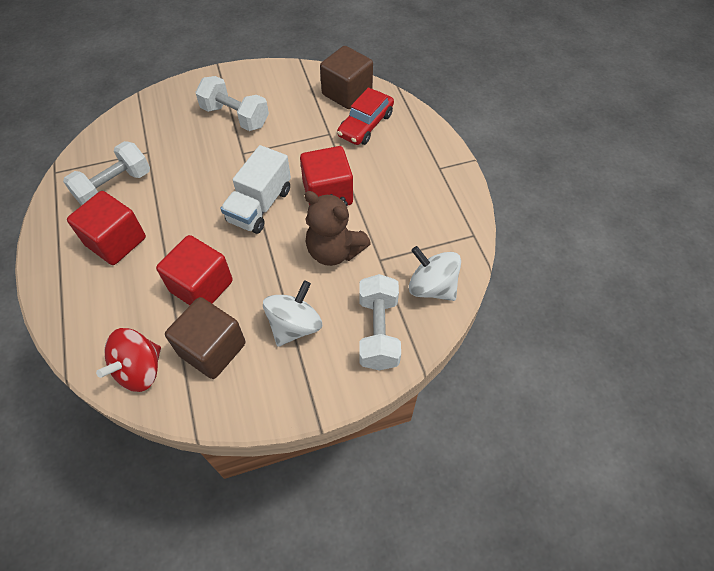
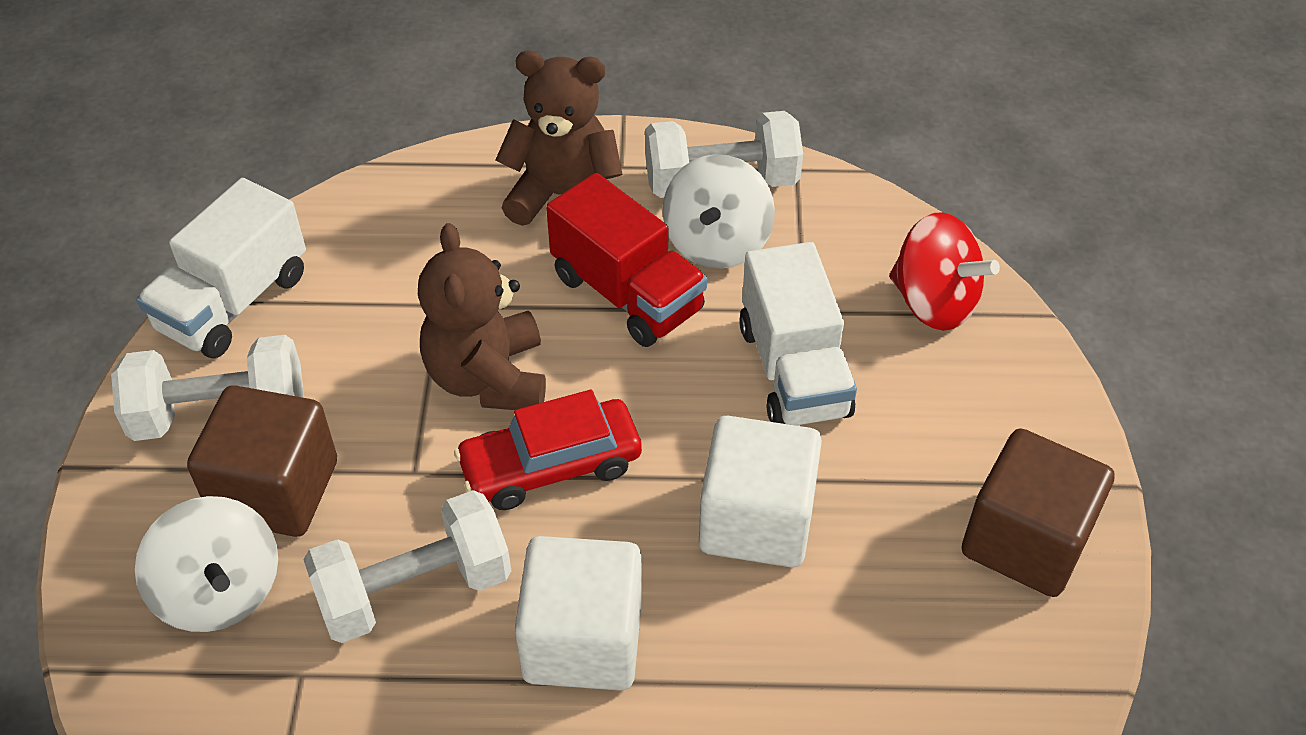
brown teddy bear: [304,191,371,266] = 1 -> [418,223,546,410] [496,51,623,226] = 2
red cube: [67,191,146,265] [156,235,233,305] [300,146,353,206] = 3 -> none = 0
red truck: none = 0 -> [546,173,707,347] = 1
white cube: none = 0 -> [515,536,642,691] [699,416,822,568] = 2
white truck: [220,145,291,234] = 1 -> [137,178,306,358] [739,242,857,426] = 2

